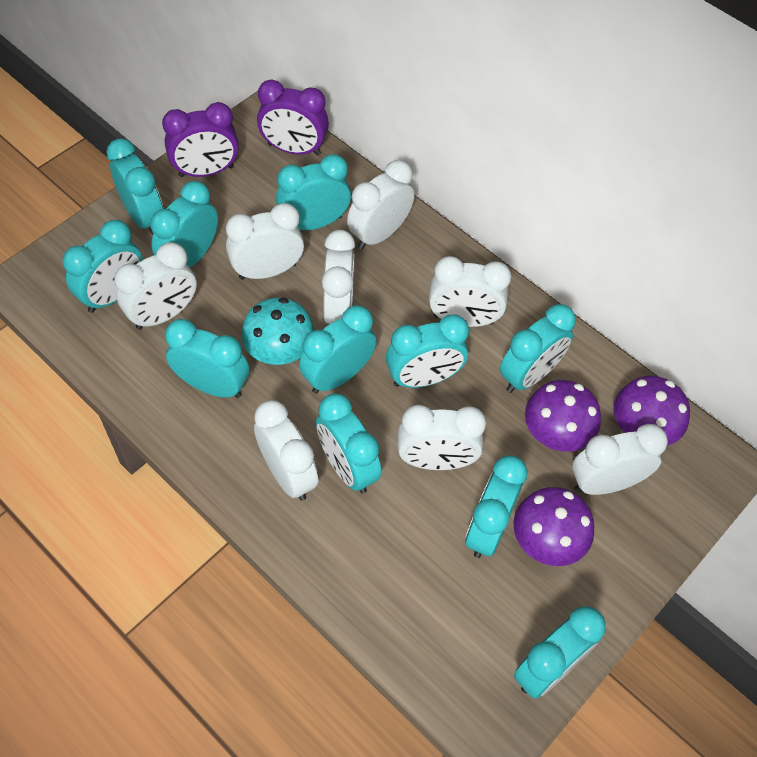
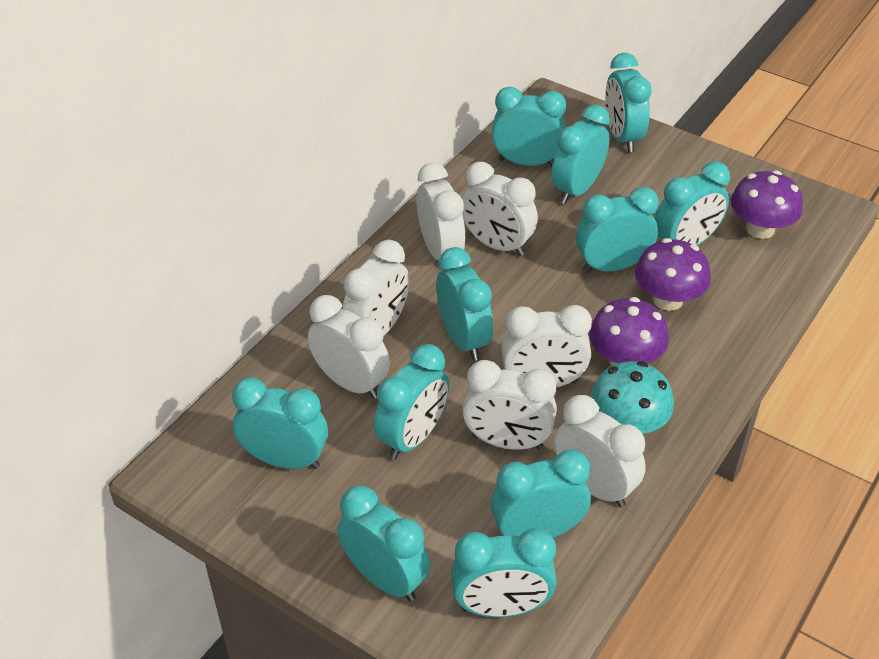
purple clock: [162,102,239,177] [257,79,329,155] = 2 -> none = 0
white clock: [114,242,197,330] [226,203,304,280] [254,400,318,501] [322,230,355,324] [347,160,414,250] [398,405,486,470] [429,256,511,327] [572,424,668,495] = 8 -> [308,295,390,399] [342,240,410,335] [417,163,465,260] [462,162,538,256] [463,360,557,450] [501,305,592,387] [554,395,646,507] = 7

